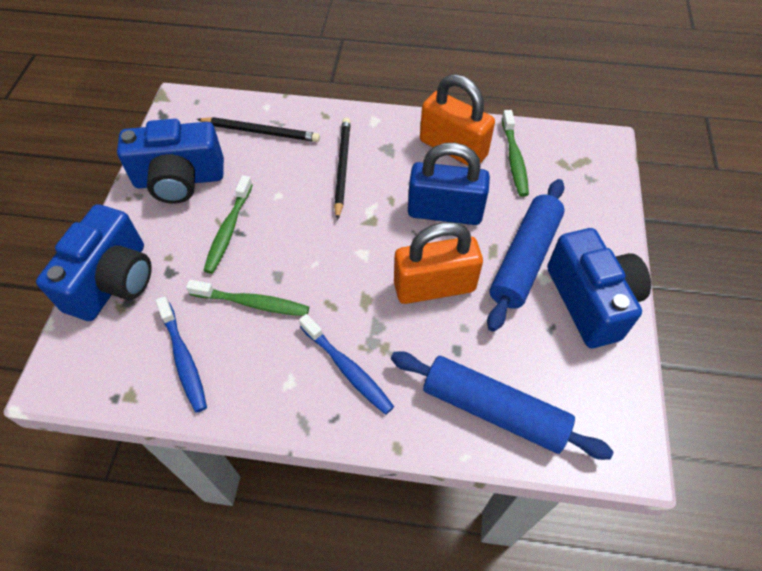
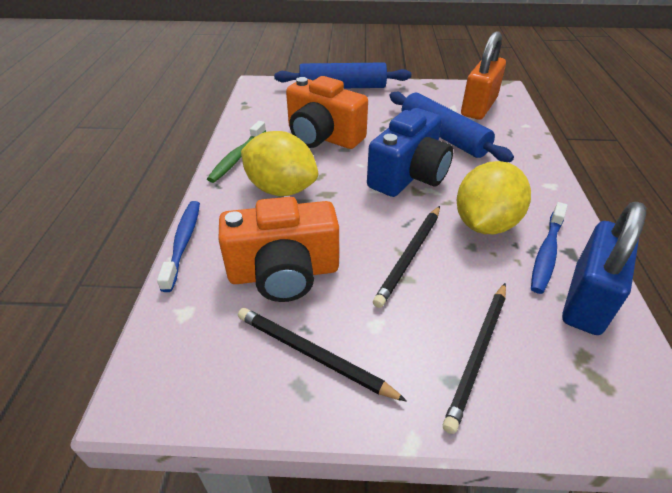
black pencil: [197,117,320,142] [334,117,351,220] = 2 -> [238,308,407,401] [373,206,440,308] [443,283,506,434] = 3
blue camera: [36,204,152,321] [117,119,224,204] [547,228,651,348] = 3 -> [367,108,453,197] = 1
green toothbrush: [186,280,309,316] [203,175,253,274] [502,110,529,197] = 3 -> [207,121,266,183] = 1
orange camera: none = 0 -> [218,197,339,302] [286,76,368,149] = 2
orange padlock: [394,222,483,304] [420,74,495,165] = 2 -> [461,31,506,120] = 1
yellow lemon: none = 0 -> [241,131,318,196] [457,161,531,234] = 2

